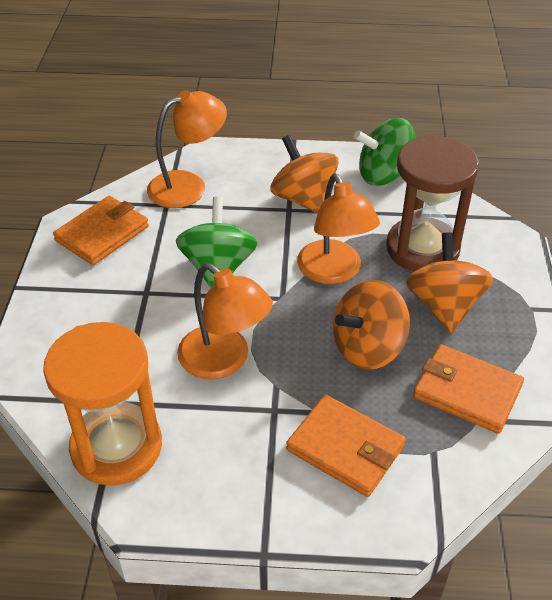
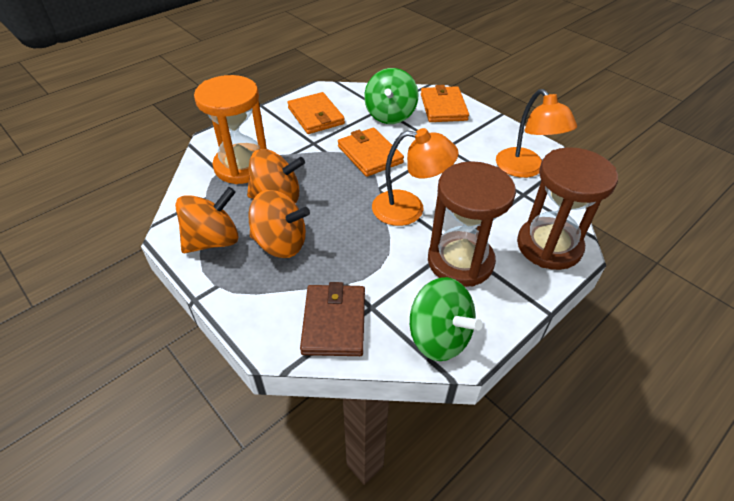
brown hourglass: [386,135,479,272] = 1 -> [428,161,516,287] [517,147,618,270] = 2
brown wallet: none = 0 -> [300,282,365,356] = 1
orange lamp: [147,90,227,208] [177,263,273,379] [297,173,380,284] = 3 -> [372,128,459,226] [496,89,577,178] = 2

